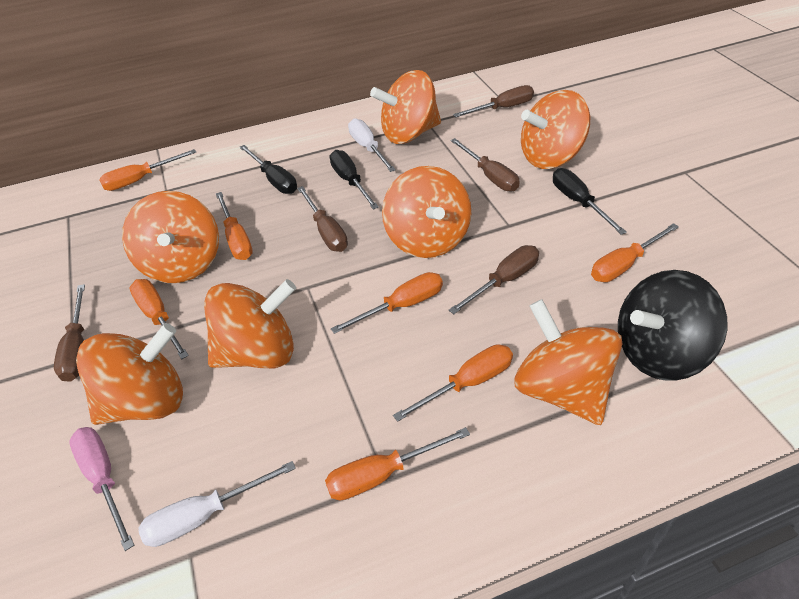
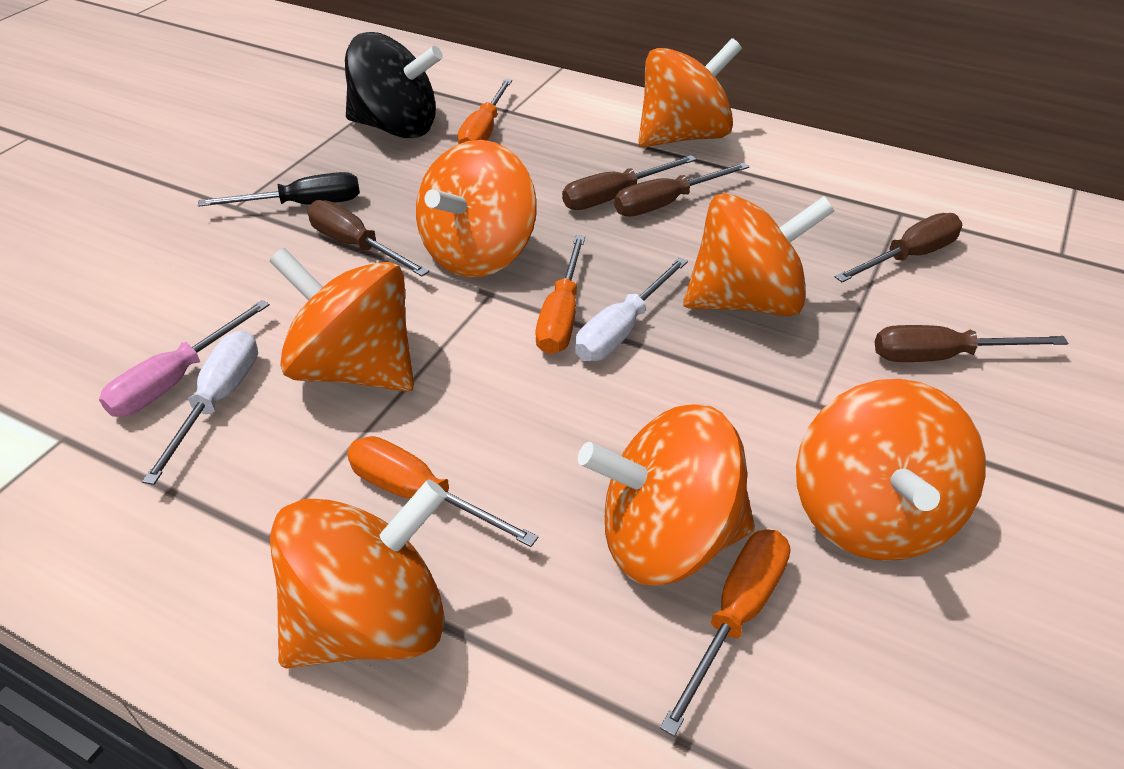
black screwdriver: [239,145,297,194] [330,150,379,210] [553,168,627,235] = 3 -> [198,172,360,207] = 1
orange screwdriver: [99,149,196,191] [129,279,189,359] [216,192,253,260] [325,427,470,500] [331,272,443,334] [393,344,513,422] [591,223,679,282] = 7 -> [347,436,538,547] [458,79,512,144] [536,235,585,354] [660,529,790,737] = 4

